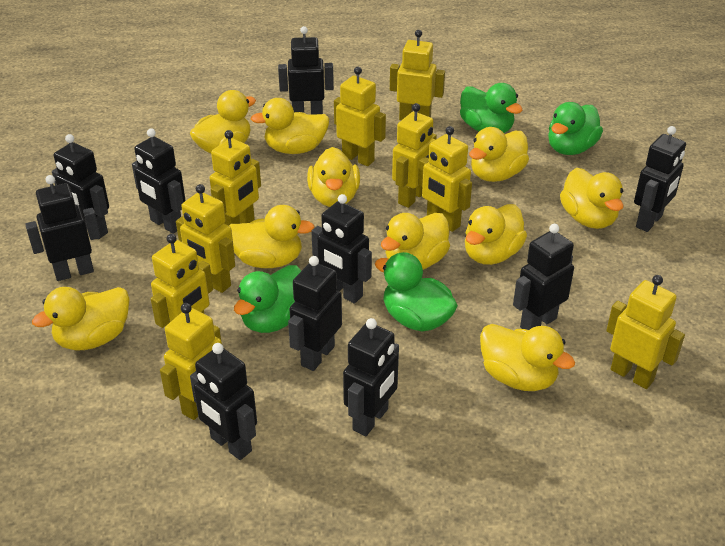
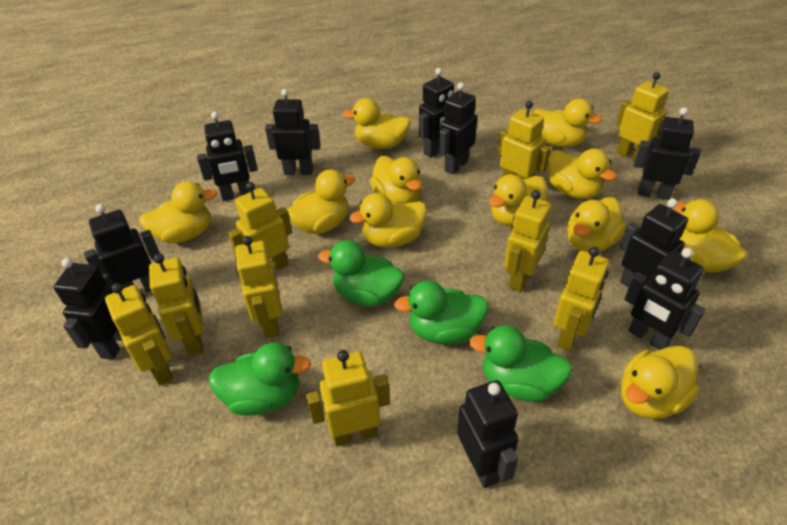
yellow duck: [32,287,129,350] [190,90,256,154] [229,205,315,268] [251,98,329,154] [307,147,360,207] [381,213,450,270] [465,204,527,265] [469,127,529,182] [480,324,575,391] [560,168,624,229] = 10 -> [139,181,217,243] [287,169,355,234] [343,98,411,149] [349,193,427,248] [370,156,422,204] [489,174,547,227] [533,99,602,147] [548,148,617,199] [567,197,626,252] [621,345,700,419] [673,199,747,272] = 11

